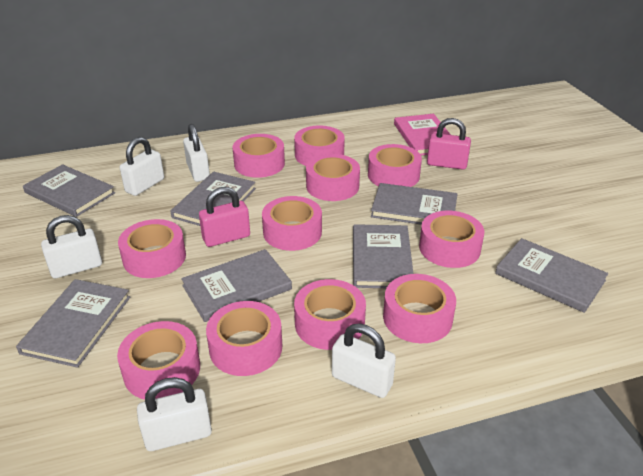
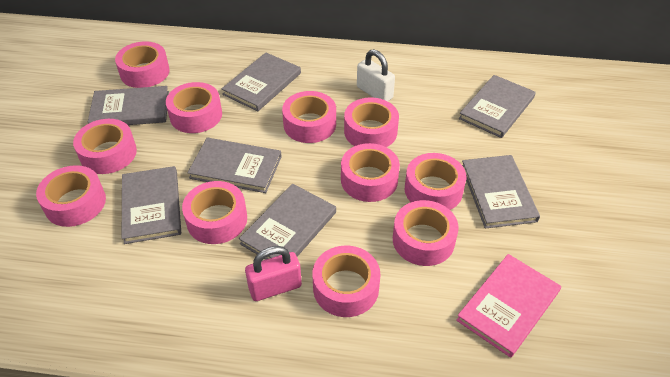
pink padlock: [199,187,250,247] [427,118,471,170] = 2 -> [245,246,302,301] = 1
white padlock: [41,215,102,279] [120,137,164,196] [137,377,212,451] [183,124,210,182] [332,323,396,398] = 5 -> [357,49,395,101] = 1

